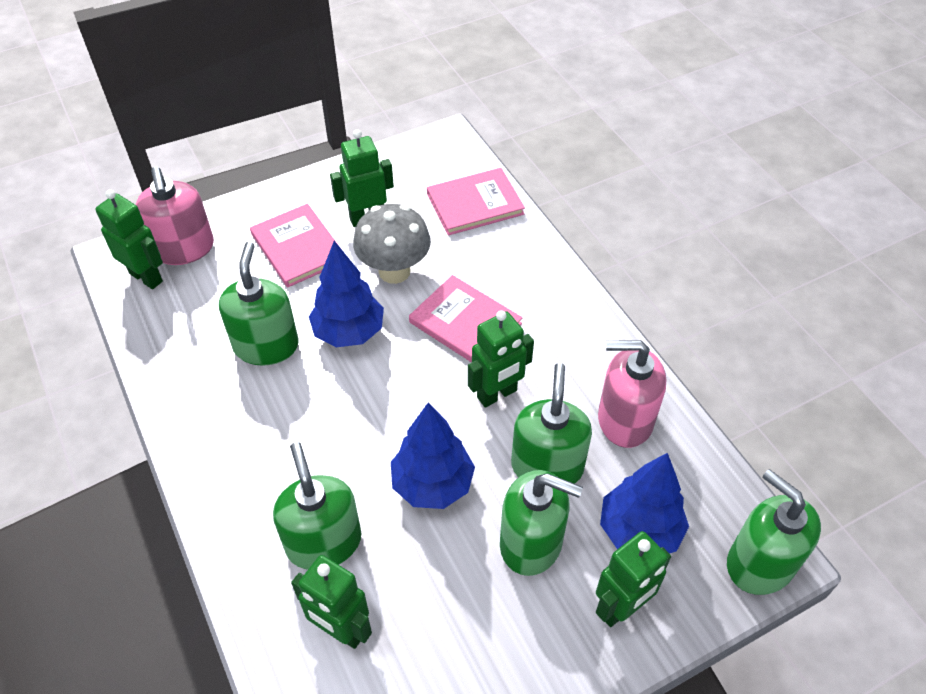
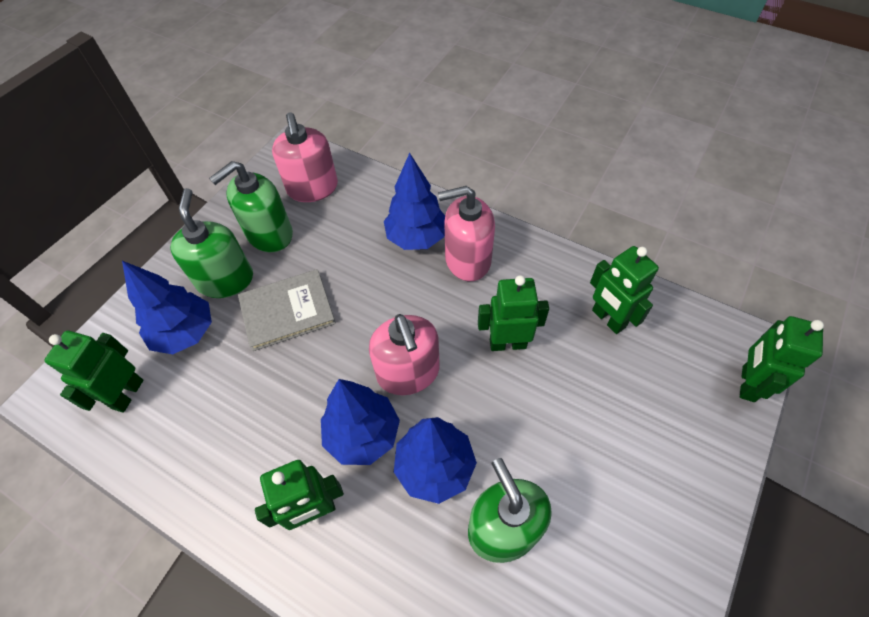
blue tree: [309,241,384,347] [391,402,475,509] [600,453,689,554] = 3 -> [122,261,212,354] [321,379,400,465] [384,153,445,250] [394,417,477,504] = 4
green soap dispenser: [219,242,299,366] [273,442,362,570] [500,470,583,576] [511,363,592,484] [727,469,821,595] = 5 -> [170,188,253,298] [209,161,293,252] [468,458,552,563] = 3
grey book: none = 0 -> [238,269,336,351] = 1
grey mushroom: [353,204,431,284] = 1 -> none = 0
pink book: [250,204,340,288] [409,275,522,363] [427,168,525,236] = 3 -> none = 0
pink soap dispenser: [136,167,214,265] [598,340,666,448] = 2 -> [272,112,338,202] [369,314,440,395] [438,186,495,281] = 3

